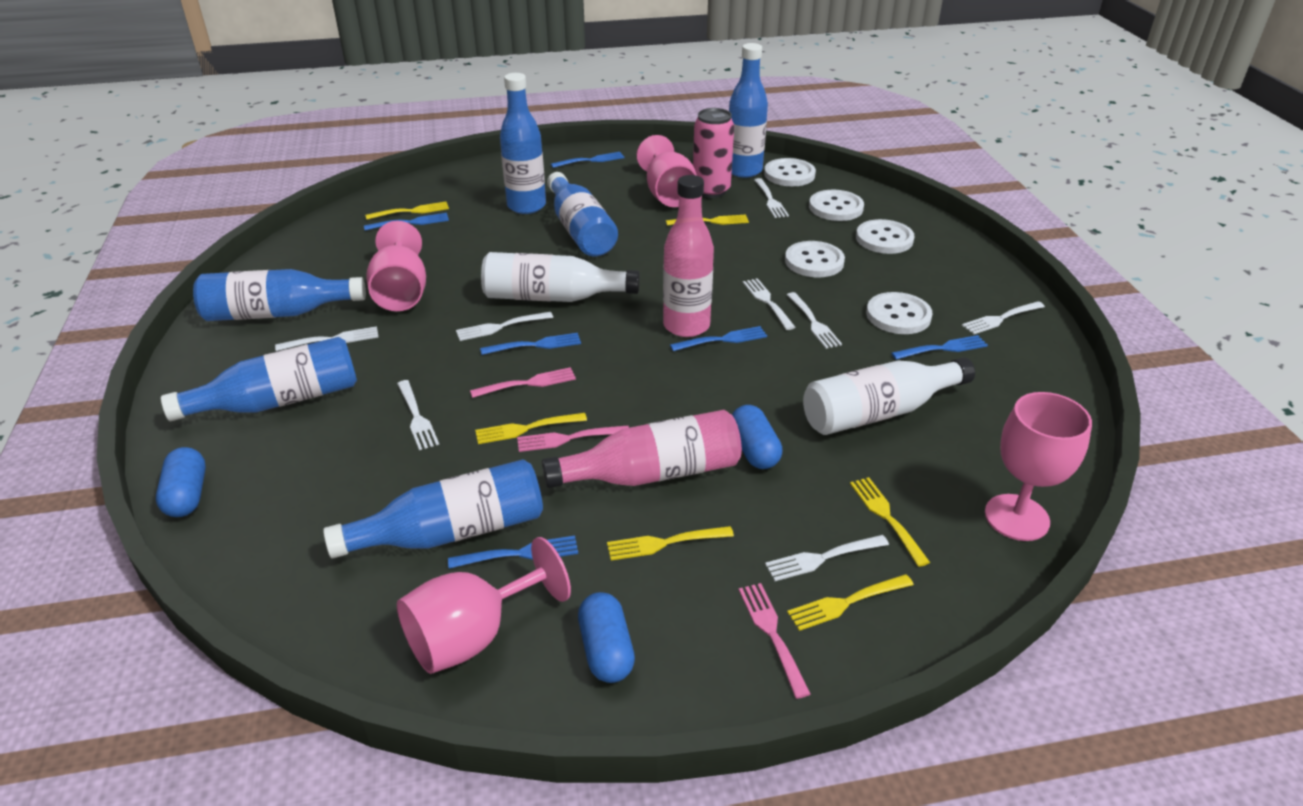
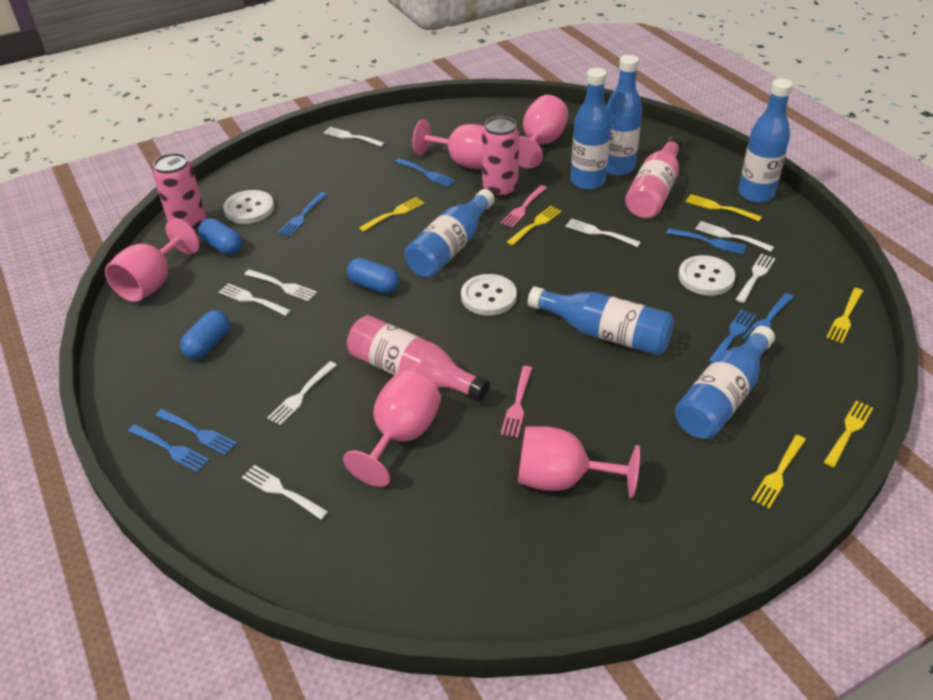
blue fork: [364,213,449,231] [448,536,578,569] [480,333,581,355] [551,152,624,168] [670,326,767,351] [891,335,988,360] = 6 -> [128,424,209,472] [156,409,237,455] [278,192,327,237] [395,158,456,187] [667,228,747,254] [709,310,756,363] [742,293,794,341] = 7
pink can: [693,108,734,198] = 1 -> [153,153,206,234] [482,116,519,198] = 2
pink fork: [470,367,576,398] [517,426,629,452] [739,583,810,699] = 3 -> [500,185,547,227] [501,366,532,438] = 2
pink goblet: [366,221,426,311] [397,537,571,674] [637,135,697,207] [985,392,1092,541] = 4 -> [105,218,200,302] [343,370,441,487] [413,119,485,169] [518,426,640,498] [519,95,568,168] = 5
white bottle: [481,252,639,302] [803,357,975,435] = 2 -> none = 0
white button: [764,158,816,186] [785,241,845,277] [809,189,864,221] [856,219,915,254] [866,292,933,334] = 5 -> [223,190,274,224] [461,274,517,316] [678,255,735,296] = 3

